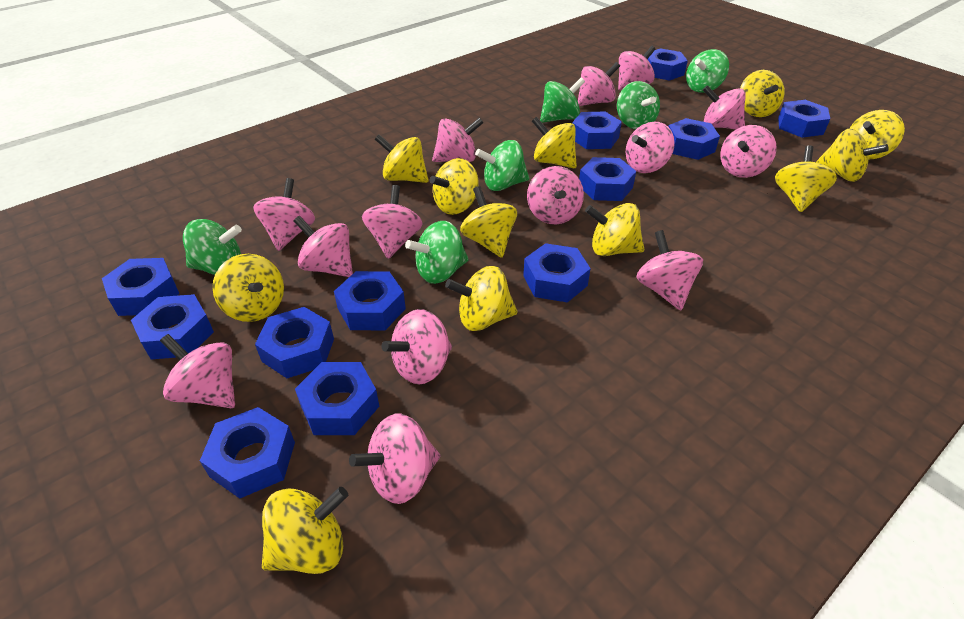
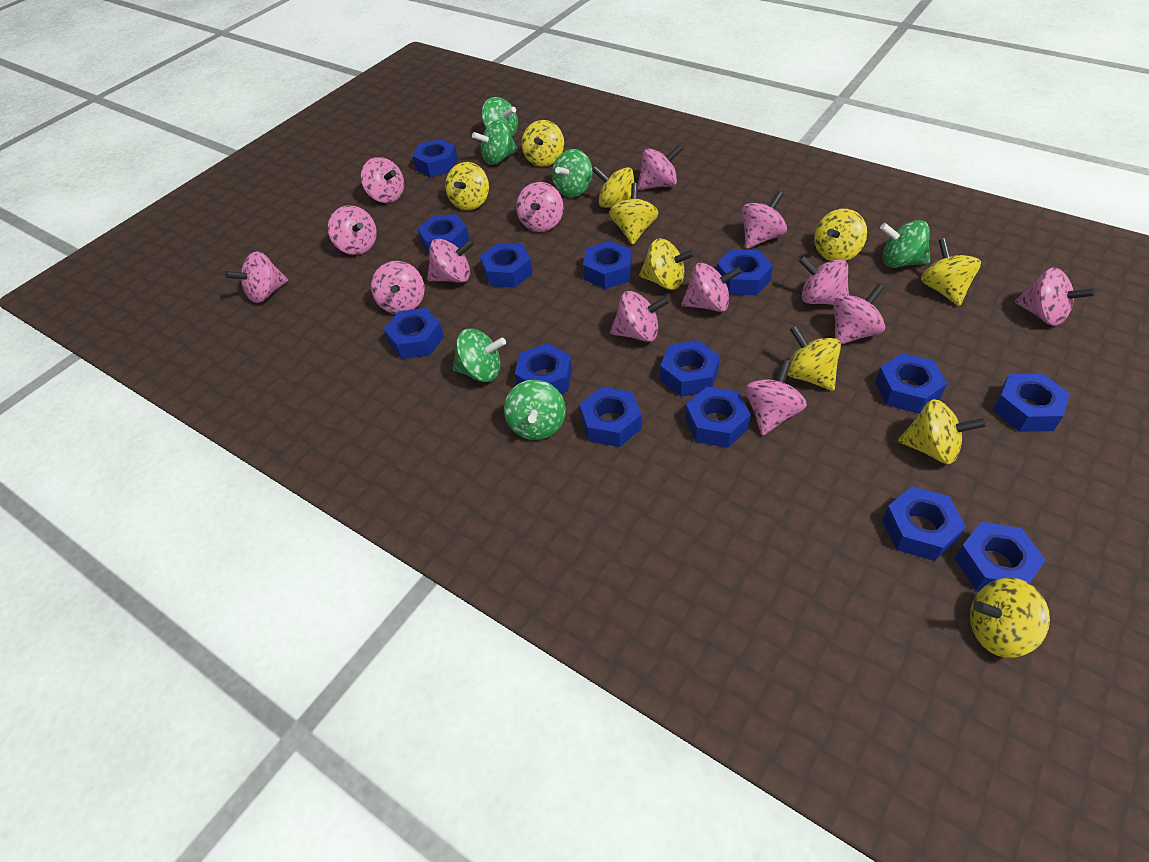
blue nut: [102,258,179,316] [131,294,214,359] [200,407,295,499] [255,307,334,378] [295,362,379,435] [334,271,406,330] [523,243,591,302] [572,112,622,149] [579,157,636,201] [647,48,688,81] [668,118,720,160] [778,100,830,138] = 12 -> [384,308,444,359] [412,139,458,177] [417,214,469,254] [480,243,533,288] [515,343,572,394] [580,387,642,447] [583,241,632,289] [660,340,720,397] [685,387,751,448] [717,249,773,296] [875,353,947,414] [882,486,966,561] [954,521,1046,591] [993,373,1070,432] = 14
yellow spinning top: [212,254,284,322] [262,487,348,574] [375,134,429,183] [430,158,479,215] [445,266,518,331] [460,186,517,258] [532,117,577,168] [585,203,644,256] [740,70,785,117] [775,145,837,212] [816,129,889,182] [849,110,905,159] = 12 -> [445,162,489,210] [521,120,564,167] [592,166,634,208] [609,183,658,245] [639,239,695,290] [787,325,841,391] [814,208,867,261] [898,399,986,464] [921,238,981,306] [970,578,1050,658] = 10

